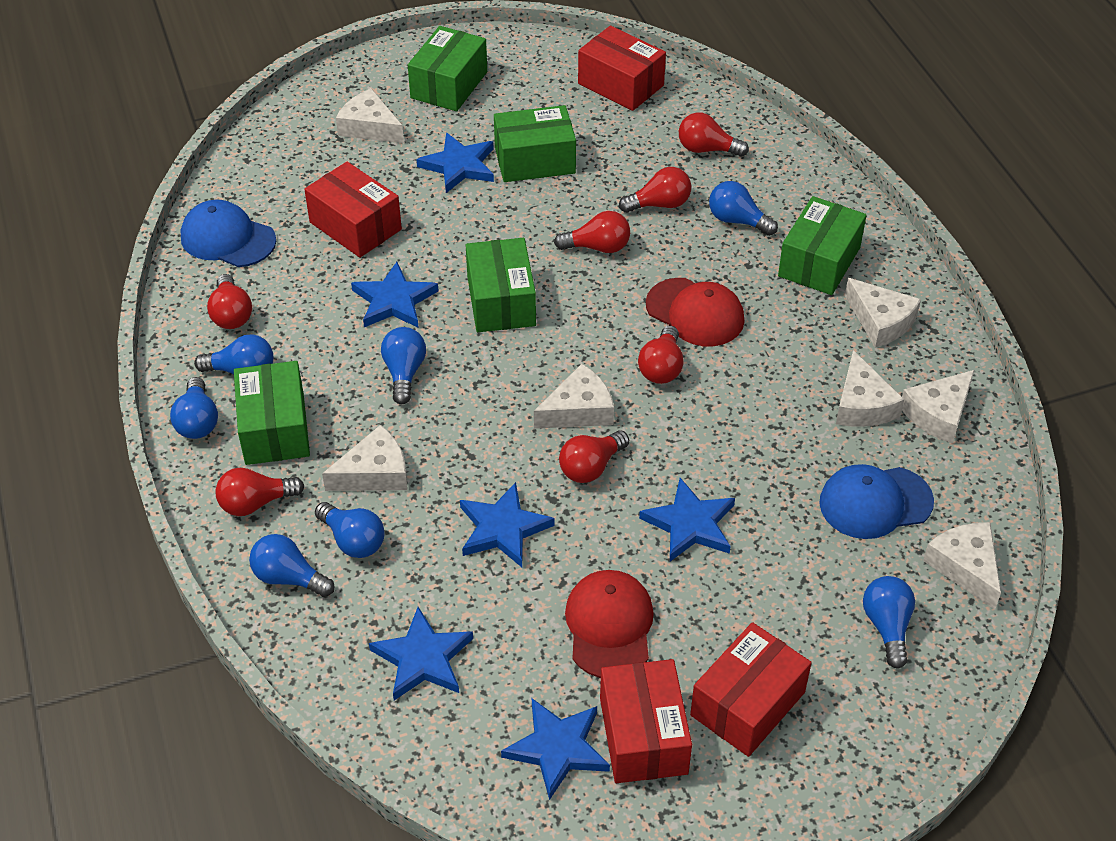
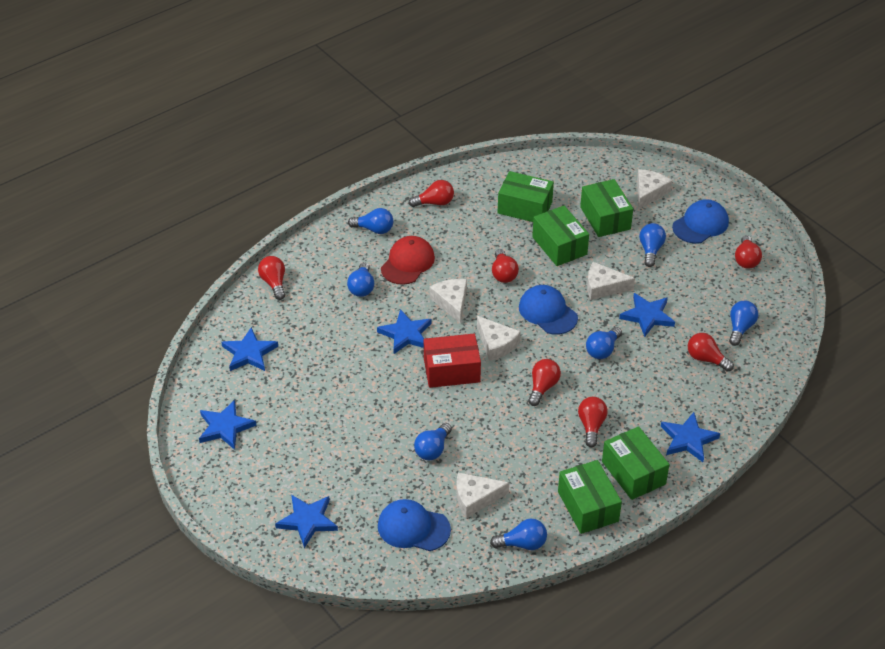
blue cap: [180,200,276,267] [819,464,934,539] = 2 -> [378,499,451,551] [519,285,578,335] [672,199,729,244] = 3
red box: [304,162,402,258] [578,26,666,111] [600,659,692,783] [690,622,812,757] = 4 -> [424,334,481,388] = 1
red cap: [565,570,654,678] [646,278,744,346] = 2 -> [381,236,435,285] = 1
white cheese: [322,425,408,491] [336,88,404,143] [534,364,614,429] [836,350,905,427] [845,278,921,348] [902,370,974,443] [923,522,1001,610] = 7 -> [430,279,467,324] [457,473,509,518] [477,316,521,361] [587,262,635,300] [637,169,672,209] = 5

